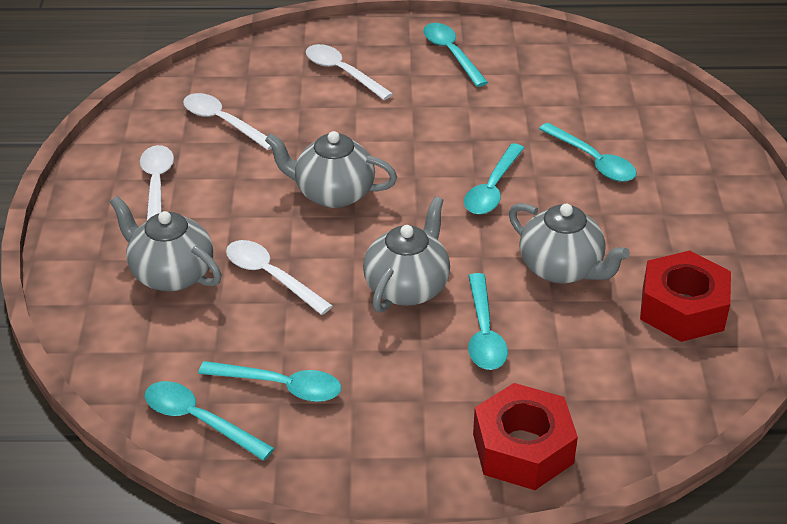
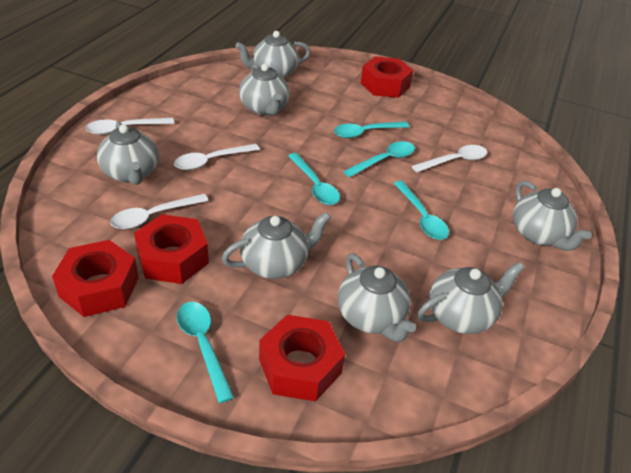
grey teapot: [110,196,222,291] [265,131,397,208] [363,196,450,313] [509,203,630,284] = 4 -> [97,122,159,185] [222,212,331,279] [235,31,310,78] [239,64,290,115] [338,254,416,342] [418,262,524,334] [513,181,592,251] = 7
red nut: [473,383,578,490] [640,251,731,342] = 2 -> [52,240,139,317] [134,214,209,284] [259,315,345,401] [361,56,413,98] = 4
turquoise spoon: [145,381,274,461] [198,361,341,402] [423,23,488,87] [464,143,524,215] [468,273,508,370] [539,123,637,182] = 6 -> [177,302,234,403] [288,153,340,205] [334,121,409,138] [343,141,415,177] [394,181,449,240] = 5

